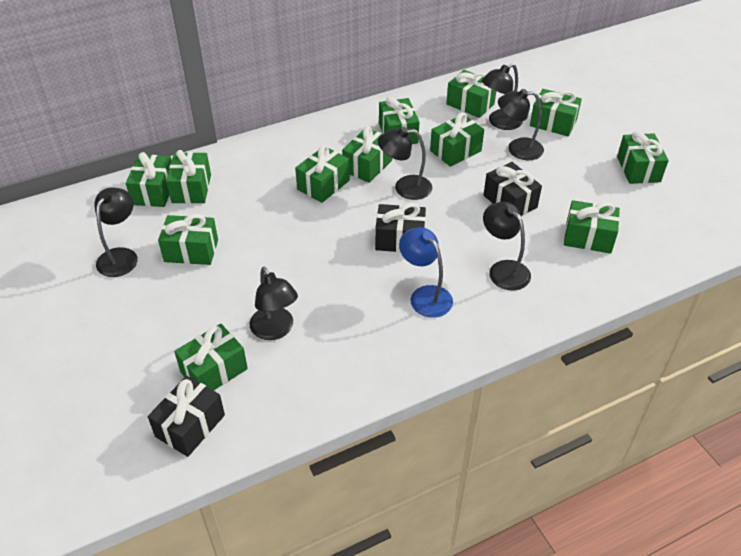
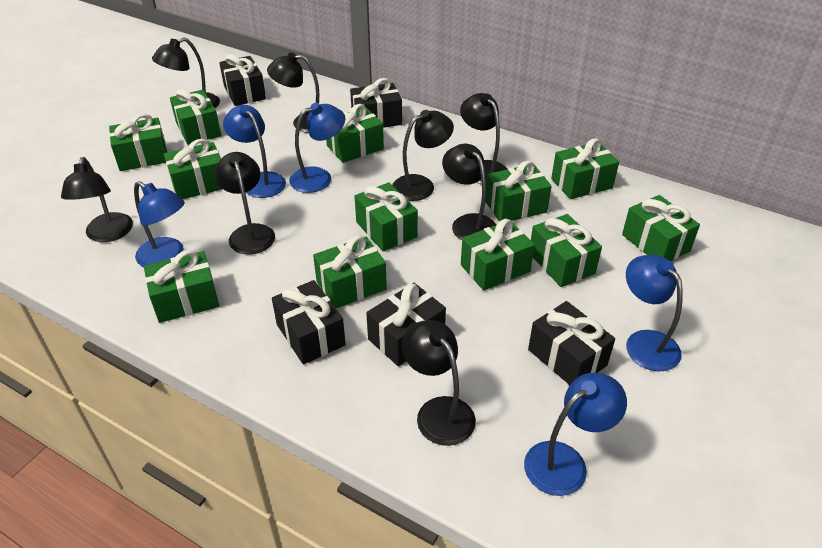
black gift: [148,376,225,457] [375,203,426,252] [484,162,542,216] = 3 -> [219,54,266,106] [272,280,346,365] [350,78,402,128] [366,283,446,366] [528,301,615,385] = 5
black lamp: [94,187,138,277] [250,267,298,340] [378,127,432,200] [482,63,523,130] [483,202,531,291] [498,89,544,160] = 6 -> [61,157,133,242] [152,38,220,108] [215,152,275,255] [267,52,319,133] [392,110,454,201] [402,320,476,446] [442,144,496,240] [460,93,507,184] = 8
blue lamp: [399,227,453,318] = 1 -> [134,181,185,267] [223,105,286,198] [289,103,345,193] [524,373,627,496] [626,255,683,371] = 5

